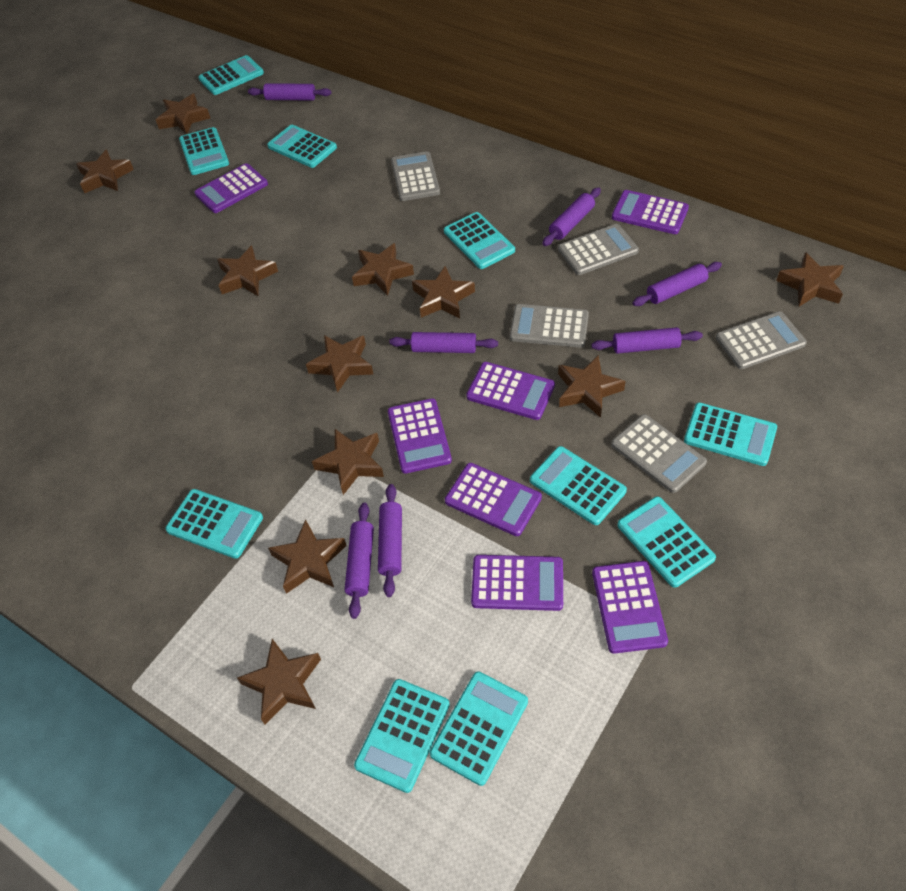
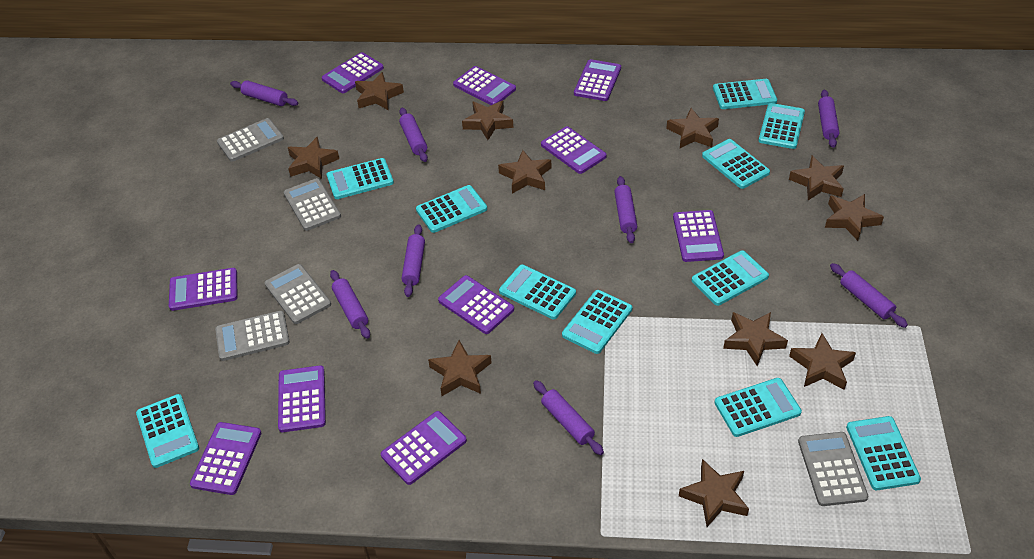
purple calculator: [194,163,268,213] [388,398,452,474] [445,463,542,536] [466,362,555,420] [471,555,563,611] [592,561,668,654] [612,190,689,234] = 7 -> [169,268,237,311] [190,422,261,495] [278,365,326,432] [322,52,384,93] [381,411,467,485] [438,275,514,334] [453,66,516,105] [541,126,607,174] [574,59,621,101] [673,210,724,262] = 10
purple rolling pin: [248,83,331,101] [345,503,374,619] [378,484,402,597] [389,332,498,353] [542,187,601,246] [592,327,703,354] [632,262,722,306] = 7 -> [230,80,298,106] [330,270,370,339] [399,108,428,162] [402,224,425,297] [533,380,604,455] [614,176,637,243] [818,90,840,148] [830,263,908,328] = 8
turquoise calculator: [165,489,263,559] [179,127,229,175] [199,55,264,95] [267,125,337,168] [354,679,450,793] [430,671,528,786] [444,212,515,269] [530,446,627,525] [618,496,716,588] [684,403,777,466] = 10 -> [136,394,199,468] [327,158,394,199] [416,185,487,233] [499,265,576,319] [562,290,632,354] [692,250,769,306] [702,139,770,189] [713,79,777,109] [714,378,802,437] [758,103,805,149] [846,416,921,490] = 11

